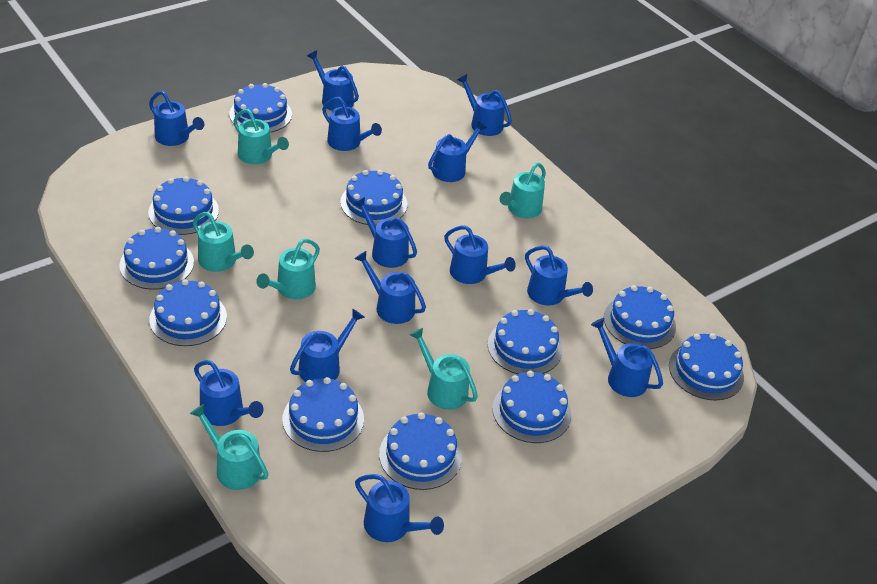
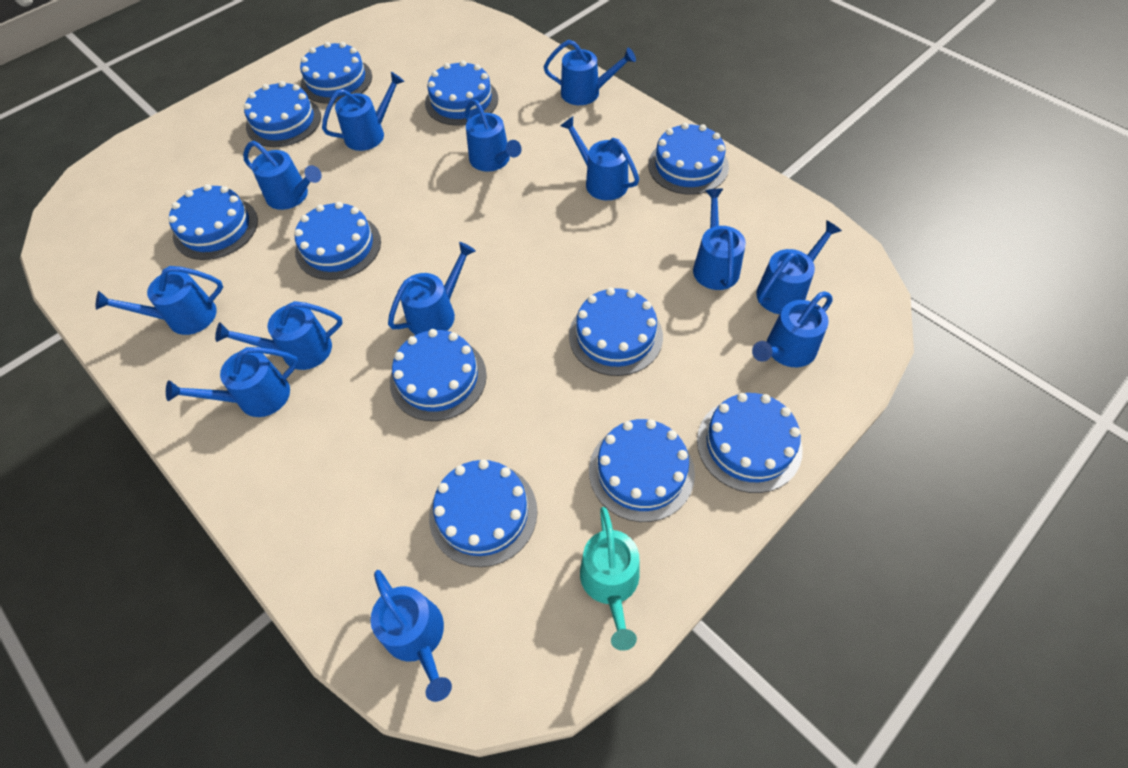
turquoise watering can: [190,404,269,490] [193,212,254,272] [233,109,289,164] [256,239,320,299] [410,328,478,410] [500,163,546,218] = 6 -> [580,507,639,651] = 1

